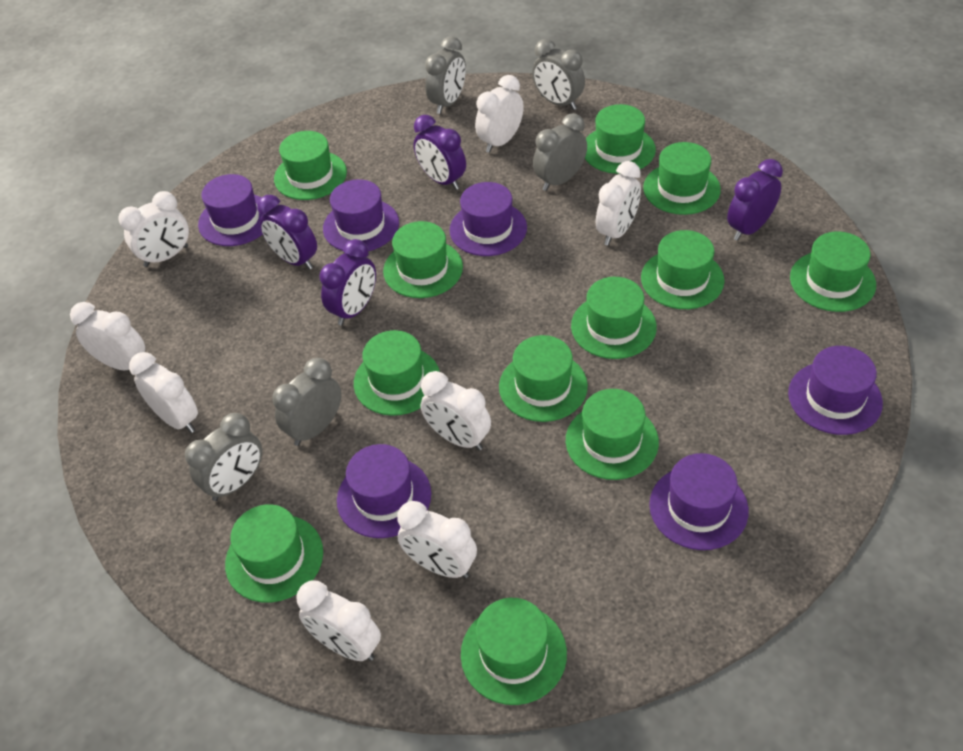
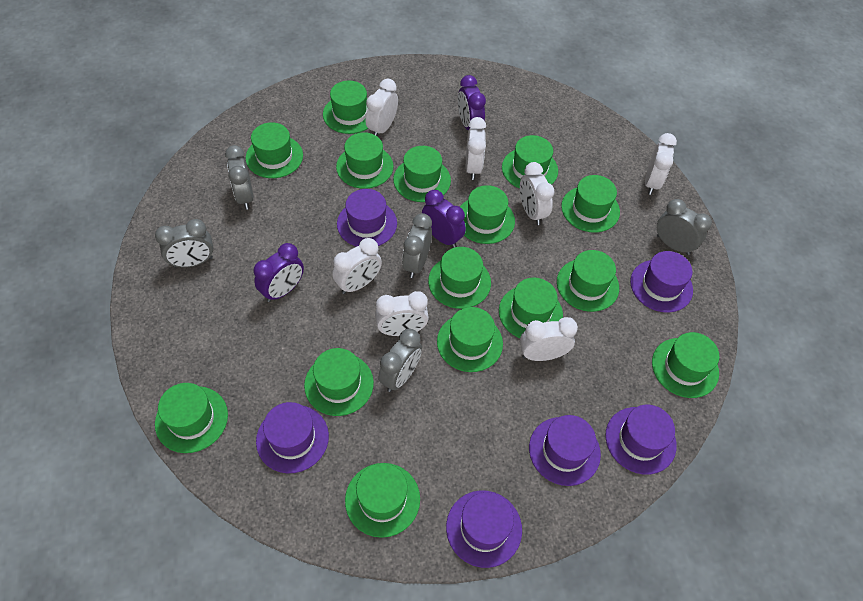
green hat: [225,504,323,603] [274,131,347,200] [354,330,440,416] [383,221,463,298] [461,598,567,705] [499,335,588,422] [566,389,659,480] [571,277,657,359] [585,104,656,174] [641,230,725,309] [643,142,721,215] [790,231,876,312] = 12 -> [155,383,228,453] [246,122,303,178] [304,348,374,416] [323,81,368,134] [336,132,393,189] [345,463,420,538] [393,146,451,202] [428,247,491,309] [437,307,503,372] [460,185,515,244] [499,278,563,338] [502,135,558,189] [557,250,619,312] [561,175,620,233] [652,332,719,398] = 15
purple clock: [257,195,317,270] [319,239,376,325] [414,115,466,190] [727,159,783,241] = 4 -> [253,243,304,302] [422,190,466,248] [458,75,486,130] = 3
white clock: [70,302,145,370] [118,191,189,267] [129,352,198,433] [296,580,381,661] [397,501,477,578] [420,371,491,451] [475,75,524,153] [596,161,641,246] = 8 -> [332,238,382,294] [365,78,398,136] [375,291,429,336] [466,117,486,180] [520,162,555,225] [520,317,578,361] [645,133,677,195] = 7

